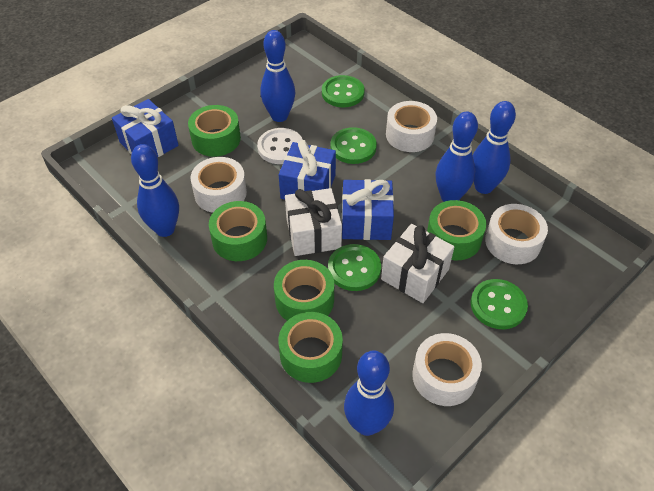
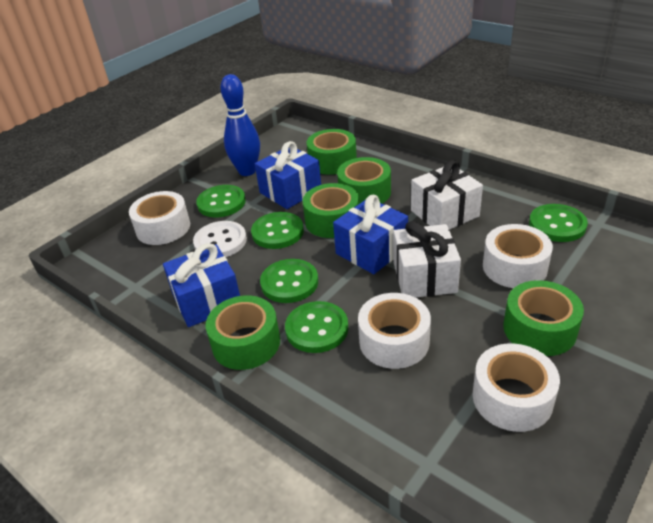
blue bowling pin: [131,144,179,237] [260,30,296,122] [344,351,394,436] [435,112,478,202] [473,101,516,194] = 5 -> [220,74,260,176] = 1
green button: [322,75,365,107] [328,244,381,291] [331,127,377,164] [471,279,528,329] = 4 -> [196,185,246,217] [251,212,304,249] [260,259,318,303] [285,301,348,353] [529,204,588,242] = 5

